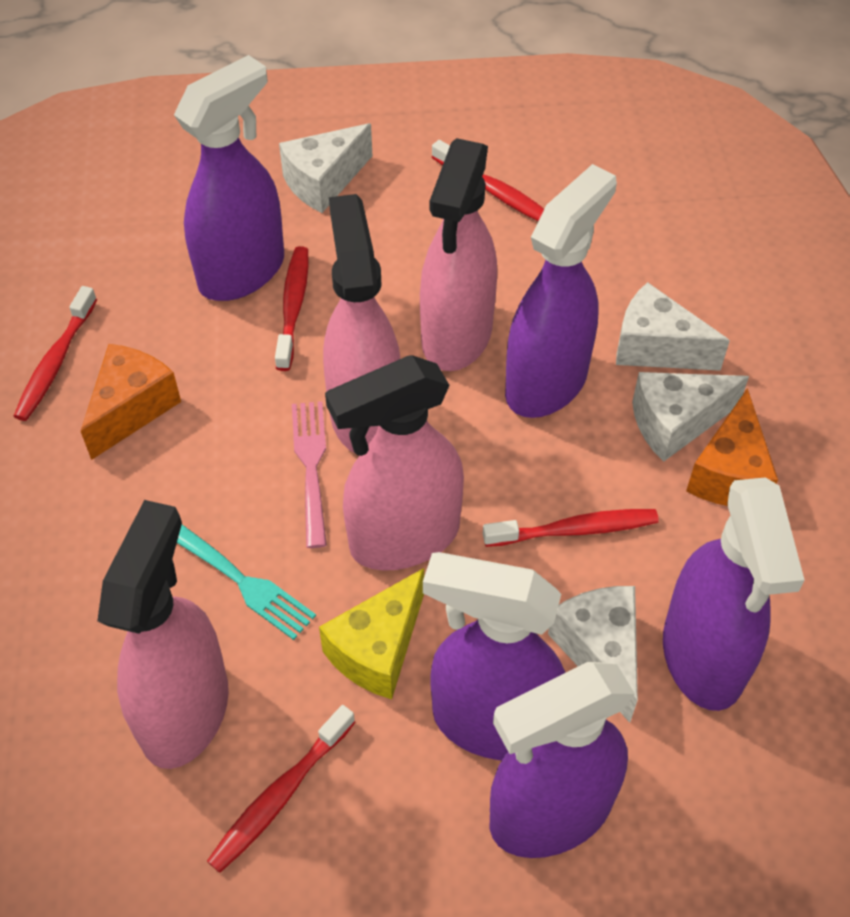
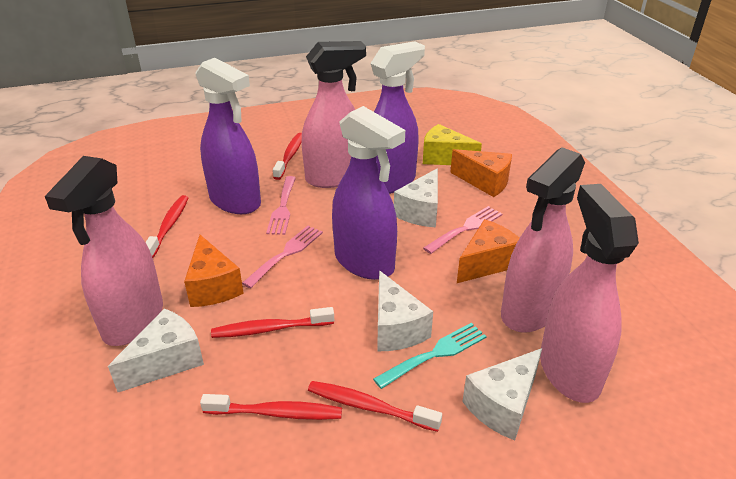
orange cheese: [81,344,181,460] [686,388,778,506] = 2 -> [184,235,244,307] [450,149,512,197] [457,219,519,283] = 3
pink fork: [292,401,327,548] = 1 -> [242,226,323,288] [266,176,296,235] [423,206,502,254] = 3
purple spray bottle: [174,55,284,301] [423,552,565,760] [490,662,635,858] [505,164,617,418] [663,477,804,711] = 5 -> [196,58,261,214] [332,106,405,280] [371,41,425,194] = 3

